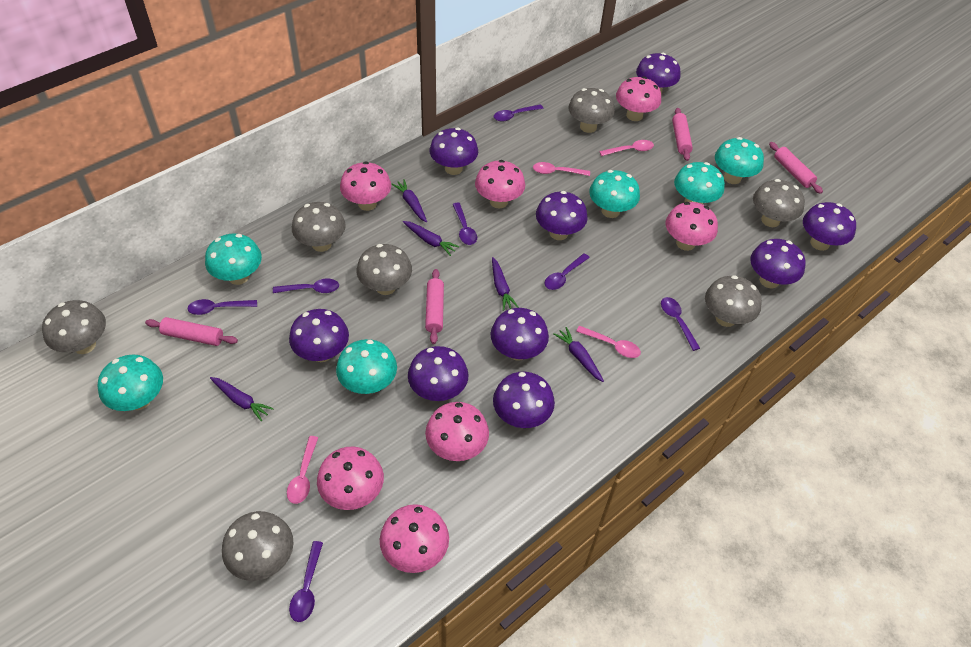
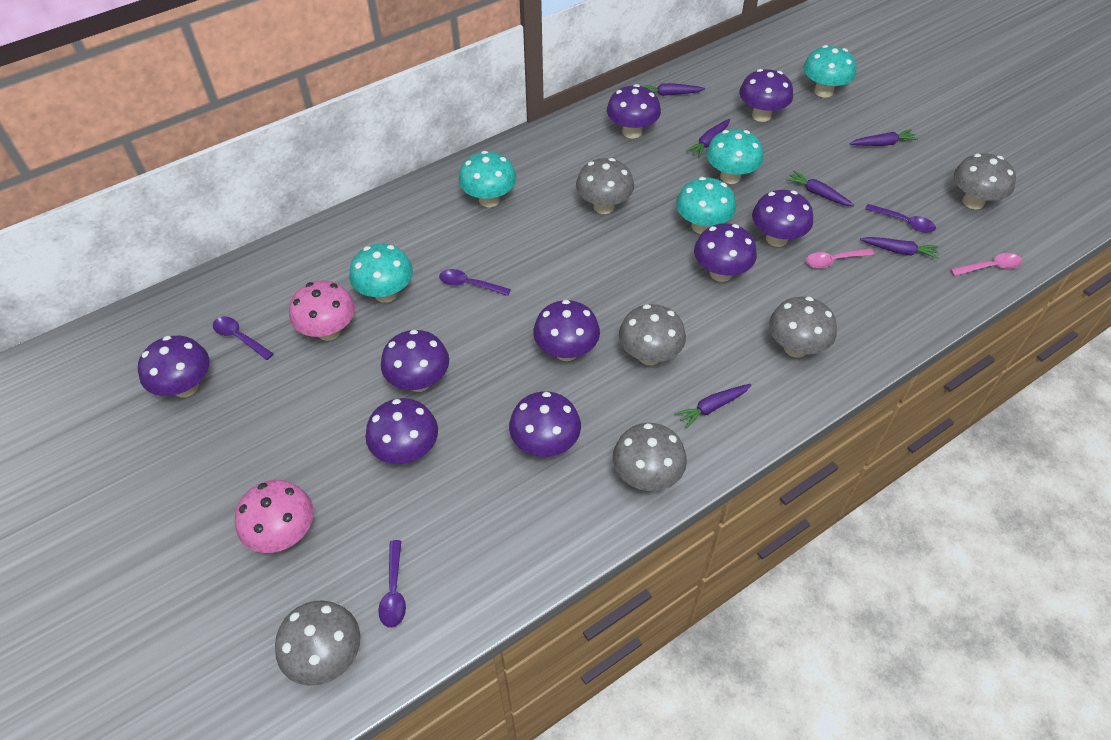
grey mushroom: [42,300,106,354] [222,511,294,581] [292,202,346,252] [357,244,412,295] [568,88,615,133] [705,275,762,327] [753,179,805,227] = 7 -> [275,601,361,686] [576,158,634,214] [613,423,687,491] [619,304,686,365] [769,297,837,358] [954,153,1016,209] = 6
pink mushroom: [317,447,384,510] [340,162,391,211] [380,504,449,573] [425,402,489,461] [475,160,525,208] [616,76,661,121] [666,202,718,251] = 7 -> [235,480,314,553] [289,281,355,341] = 2
pink rolling pin: [145,317,238,346] [425,269,444,344] [672,108,693,161] [769,142,823,194] = 4 -> none = 0
pink spoon: [287,436,318,504] [533,162,590,176] [576,326,641,358] [599,140,654,156] = 4 -> [806,248,874,268] [950,253,1022,276] = 2
purple carrot: [210,377,274,422] [391,179,427,222] [403,221,460,256] [492,257,518,311] [553,327,604,382] = 5 -> [642,83,705,96] [675,384,751,428] [686,119,730,158] [786,171,855,206] [850,129,918,146] [860,237,939,259] = 6
purple spoon: [187,299,257,315] [273,278,339,293] [289,541,323,622] [452,203,477,245] [494,104,543,122] [545,253,590,290] [661,297,700,351] = 7 -> [213,317,274,360] [378,540,406,628] [439,269,511,296] [865,204,936,233] = 4
turquoise mushroom: [98,355,163,411] [205,234,262,285] [336,339,397,394] [589,170,640,218] [674,162,725,204] [715,137,764,184] = 6 -> [349,244,413,303] [459,151,516,207] [676,177,736,234] [706,129,763,184] [803,45,856,98] = 5

